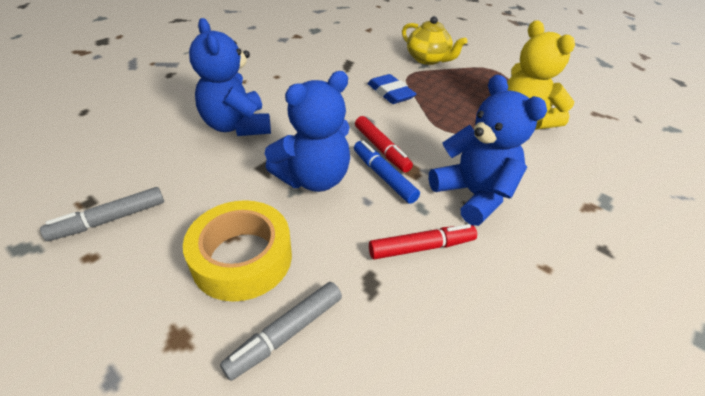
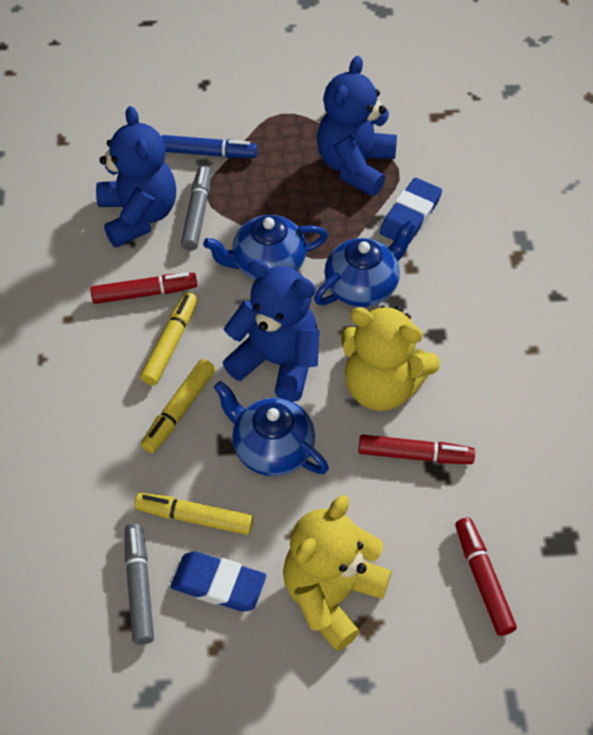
blue eraser: [368,74,416,104] = 1 -> [170,551,266,612] [380,178,442,244] = 2
blue teapot: none = 0 -> [203,215,328,280] [214,381,329,476] [314,220,416,307] = 3
red marker: [355,116,413,173] [369,224,477,260] = 2 -> [90,272,197,304] [358,435,475,464] [455,518,517,636] = 3
yellow marker: none = 0 -> [134,493,253,535] [140,292,197,386] [141,359,215,453] = 3
yellow tape: [183,200,292,302] = 1 -> none = 0
yellow teapot: [402,16,468,65] = 1 -> none = 0
yellow teddy bear: [507,20,575,130] = 1 -> [283,495,392,651] [341,305,440,411] = 2

